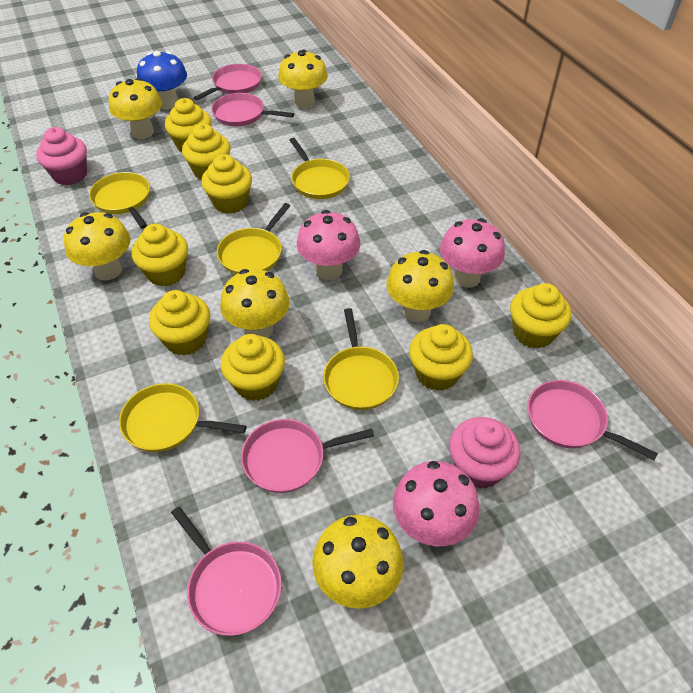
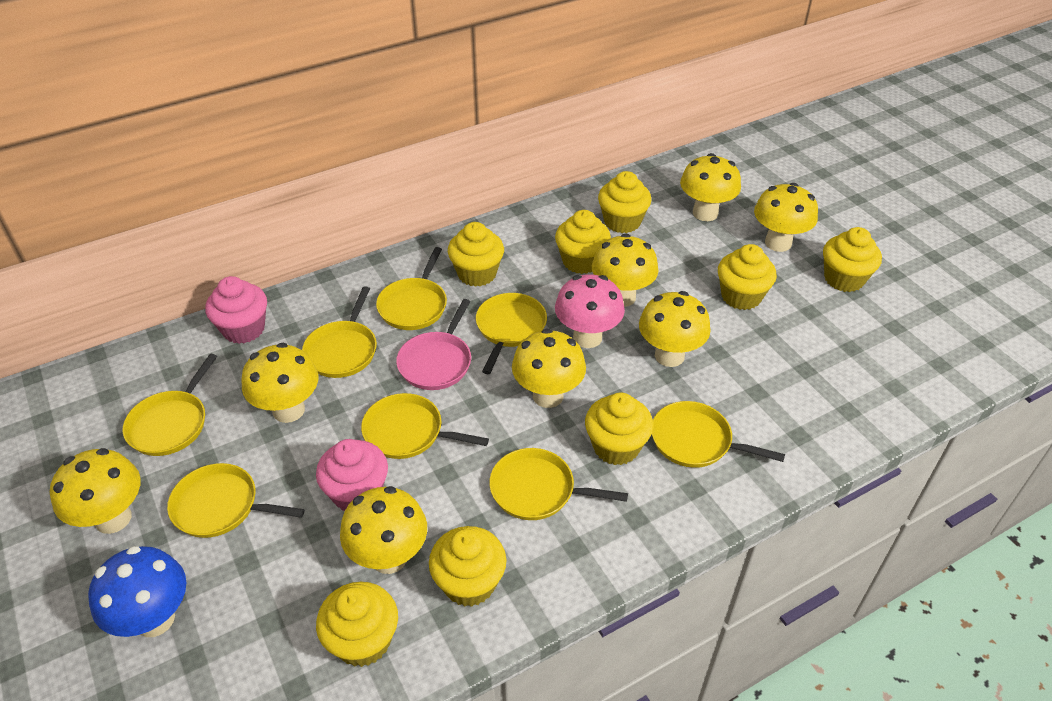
pink mushroom: [297,210,360,280] [393,461,480,546] [440,218,505,288] = 3 -> [555,274,625,348] = 1
pink pan: [171,506,282,636] [193,64,262,100] [211,93,294,126] [241,419,374,493] [527,380,658,460] = 5 -> [396,299,471,390] = 1
yellow mushroom: [64,212,131,281] [109,78,162,139] [220,269,290,338] [278,49,328,109] [312,515,404,609] [386,250,454,322] = 6 -> [50,448,141,534] [241,343,318,423] [340,486,427,574] [512,329,586,408] [592,234,659,307] [639,291,711,367] [680,153,741,221] [754,183,818,252] = 8
yellow pan: [89,172,150,229] [119,383,246,452] [217,203,290,274] [289,138,350,199] [323,308,399,410] = 5 -> [123,354,217,456] [167,463,305,538] [302,286,377,378] [361,393,489,459] [376,247,447,330] [476,293,547,374] [489,448,628,520] [652,401,785,468] = 8

